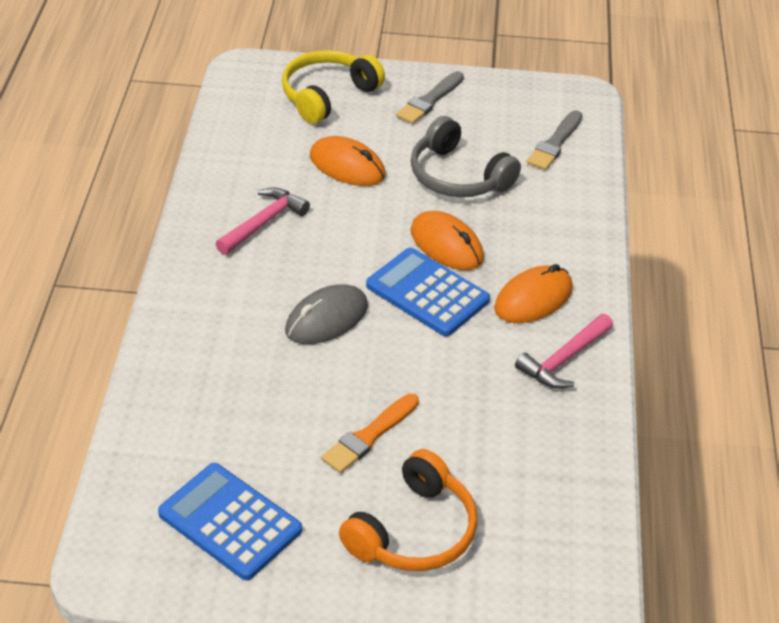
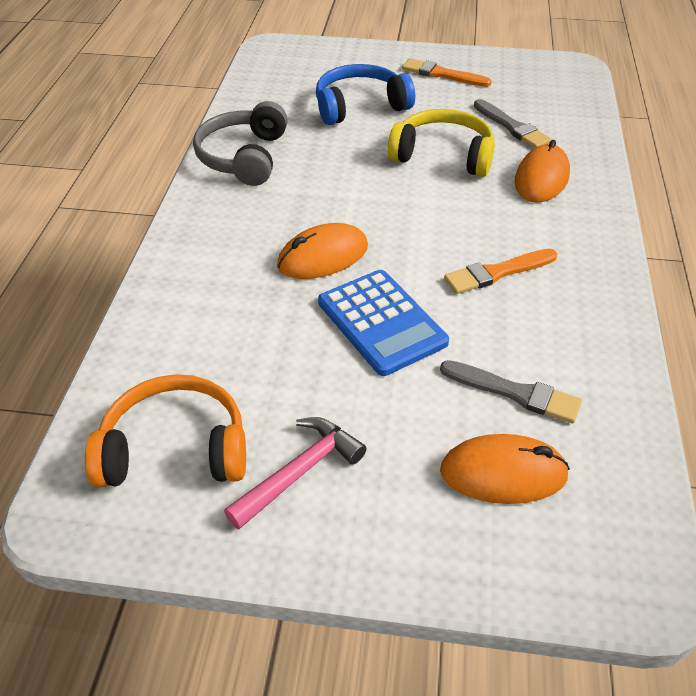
blue calculator: [158,463,302,580] [366,248,490,336] = 2 -> [318,270,449,376] = 1
blue headphones: none = 0 -> [316,64,415,125] = 1
grey mouse: [285,284,368,344] = 1 -> none = 0
orange brush: [321,394,419,473] = 1 -> [402,58,492,87] [444,249,557,294] = 2
pink hammer: [216,188,310,255] [515,314,613,389] = 2 -> [224,417,366,529] = 1

